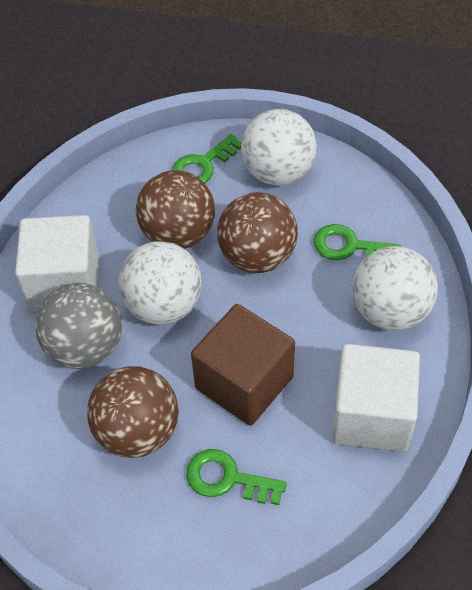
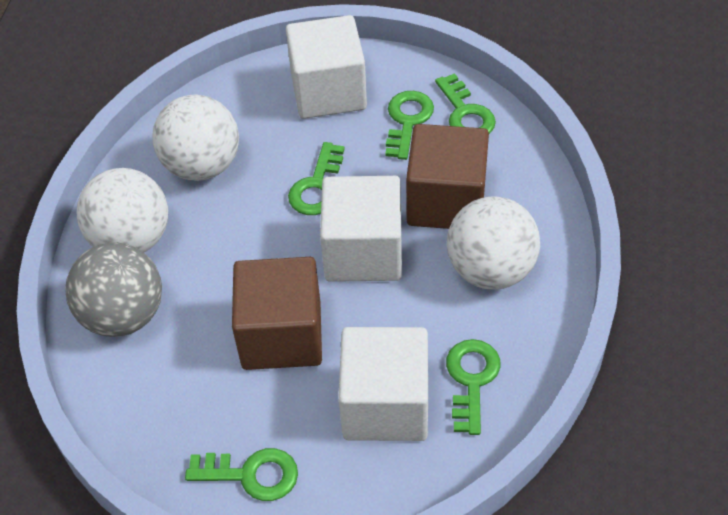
brown ball: [87,366,179,458] [136,170,215,249] [217,192,298,273] = 3 -> none = 0
brown cube: [191,304,295,426] = 1 -> [232,257,322,370] [406,124,489,229] = 2
green key: [172,134,241,183] [186,449,287,505] [314,224,401,260] = 3 -> [185,448,298,501] [288,142,345,215] [385,91,434,160] [435,73,496,134] [446,339,501,435] = 5
white cube: [15,215,99,312] [332,344,420,452] = 2 -> [286,15,367,119] [320,176,402,282] [338,327,428,441] = 3

